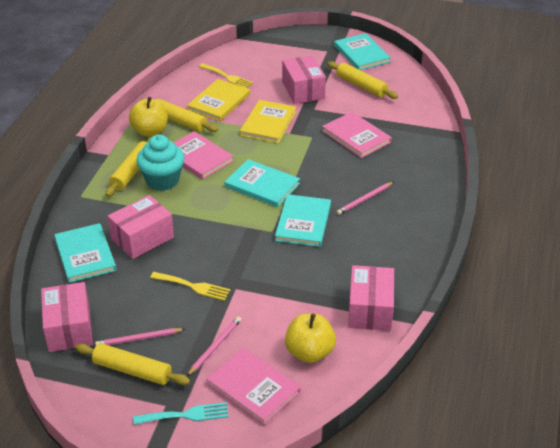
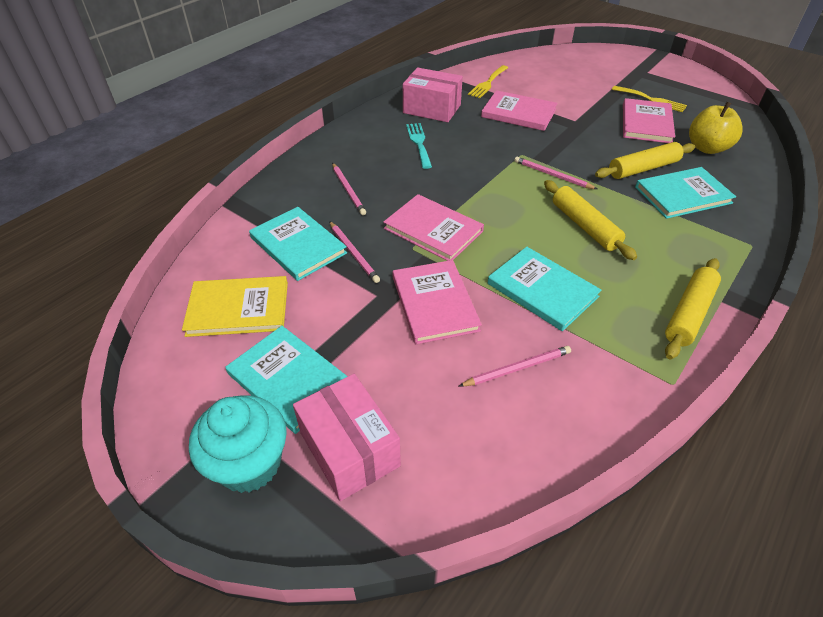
pink book: [173,131,234,179] [206,348,301,425] [322,112,392,158] = 3 -> [383,194,484,261] [393,260,482,344] [481,90,557,131] [623,98,675,143] = 4
pink box: [41,282,93,352] [108,195,174,259] [282,55,326,104] [348,265,394,331] = 4 -> [293,374,401,501] [403,67,463,122] = 2
pink pencil: [95,328,185,346] [187,317,242,376] [336,182,393,215] = 3 -> [329,221,380,283] [332,163,366,215] [459,346,571,386] [515,157,597,189] = 4
yellow apple: [129,97,168,137] [285,313,336,363] = 2 -> [689,102,743,154] = 1
yellow book: [187,79,250,121] [240,100,296,143] = 2 -> [182,276,288,337] = 1
yellow rolling pin: [75,343,190,385] [105,136,153,197] [144,98,218,132] [327,61,398,99] = 4 -> [544,180,637,260] [595,142,695,179] [665,258,721,359] = 3

